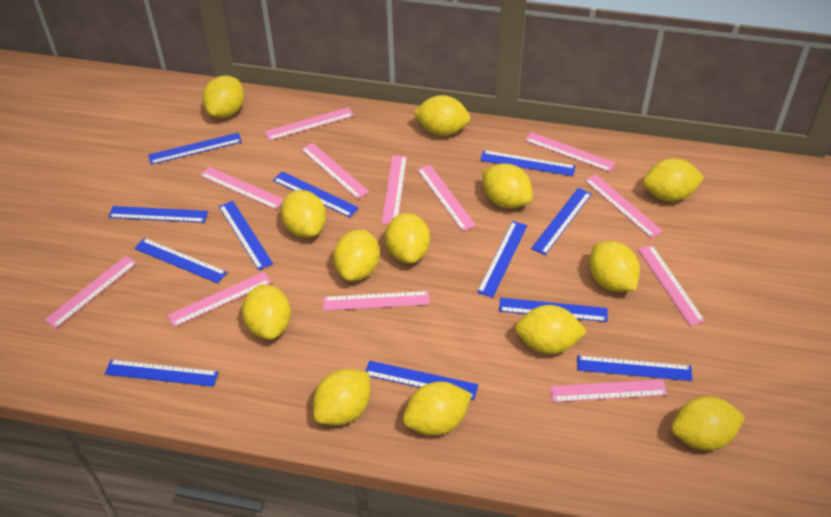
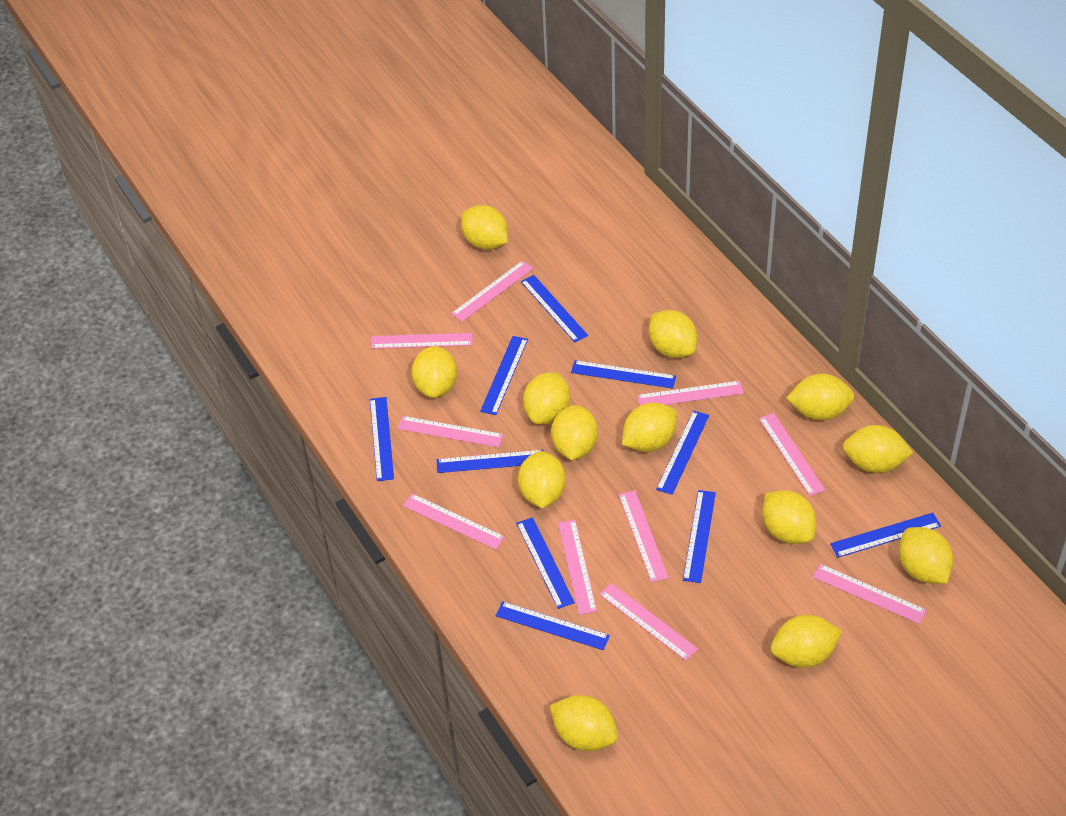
blue ruler: [105,360,218,387] [109,206,208,223] [134,238,227,283] [148,133,242,165] [219,201,273,270] [273,171,359,217] [365,361,478,400] [477,221,527,298] [480,150,575,176] [499,298,608,322] [531,188,592,255] [577,355,692,381] = 12 -> [370,397,394,481] [437,450,544,473] [480,336,528,415] [495,601,610,650] [516,517,575,609] [521,275,588,342] [571,360,676,388] [656,410,709,495] [683,490,716,583] [830,513,941,558] = 10
pink ruler: [45,256,137,329] [167,272,271,327] [200,167,284,210] [264,107,354,141] [301,143,369,199] [323,291,430,311] [382,156,407,224] [417,165,476,231] [525,132,616,172] [550,379,667,402] [584,174,663,238] [638,245,705,326] = 12 -> [371,333,473,349] [397,416,504,447] [403,493,505,550] [451,261,533,322] [558,520,597,615] [599,583,698,661] [619,491,669,582] [637,381,744,406] [759,413,825,496] [813,564,927,624] = 10

